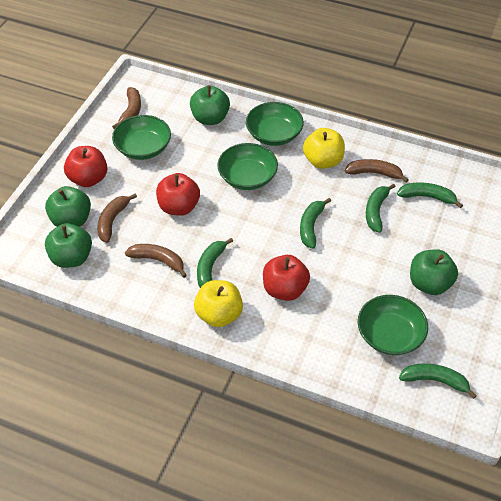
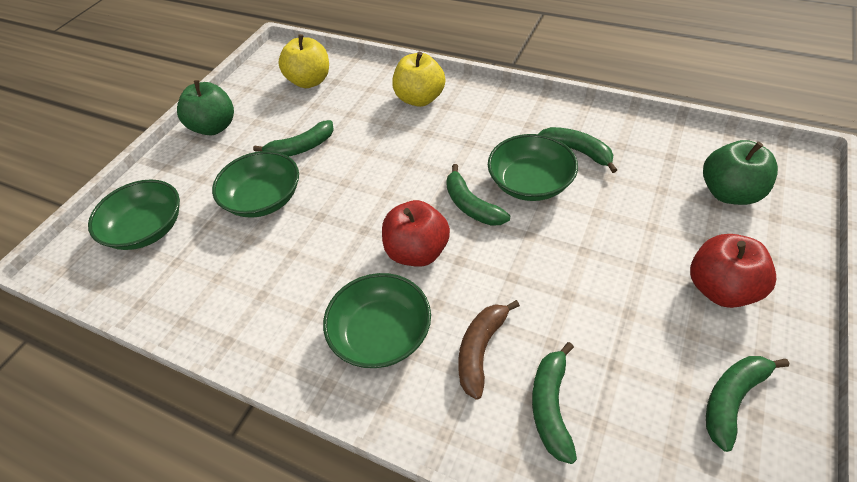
brown banana: [97,194,137,243] [112,87,141,129] [125,244,187,278] [345,159,409,183] = 4 -> [458,300,520,400] = 1
green apple: [45,186,91,227] [45,223,92,268] [190,85,230,125] [410,249,458,295] = 4 -> [177,80,234,136] [703,140,778,205] = 2
red apple: [64,146,107,187] [156,173,200,216] [263,255,310,301] = 3 -> [382,200,450,267] [690,234,776,308] = 2

